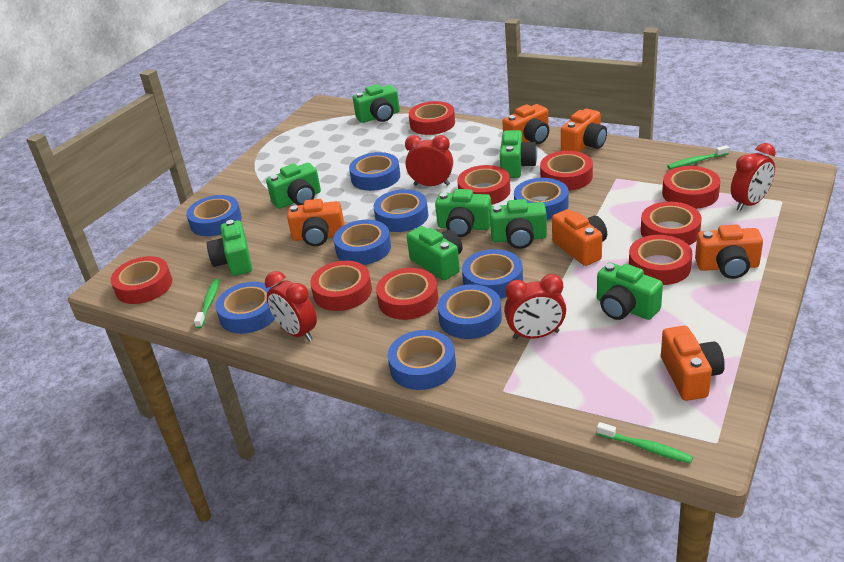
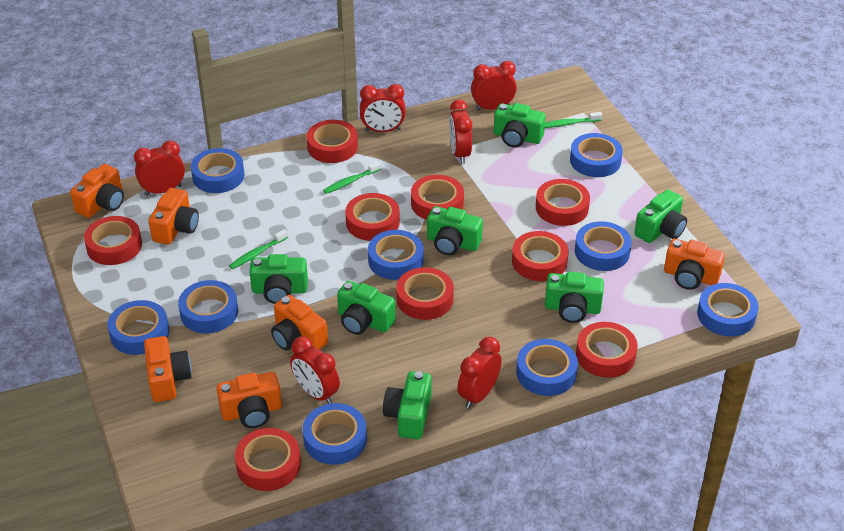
green camera: [207,220,252,276] [266,163,321,209] [353,84,400,123] [407,226,463,280] [435,189,492,237] [489,199,547,249] [500,130,537,178] [597,262,663,320] = 8 -> [249,254,308,304] [337,281,396,335] [383,371,432,439] [427,206,483,255] [494,103,546,147] [545,272,604,323] [634,190,687,243] = 7
red clock: [265,271,317,341] [405,135,453,186] [504,274,566,340] [731,143,776,211] = 4 -> [134,141,185,196] [290,336,340,404] [360,84,406,132] [449,99,472,164] [457,337,502,408] [471,61,517,111] = 6

